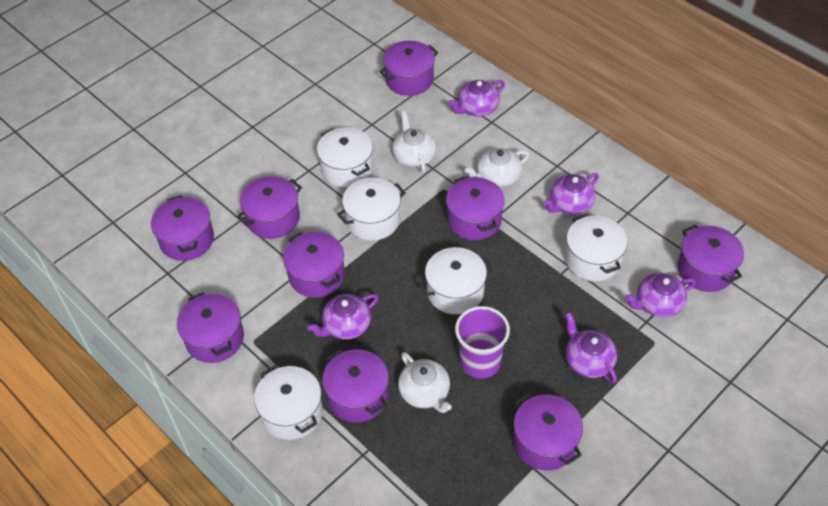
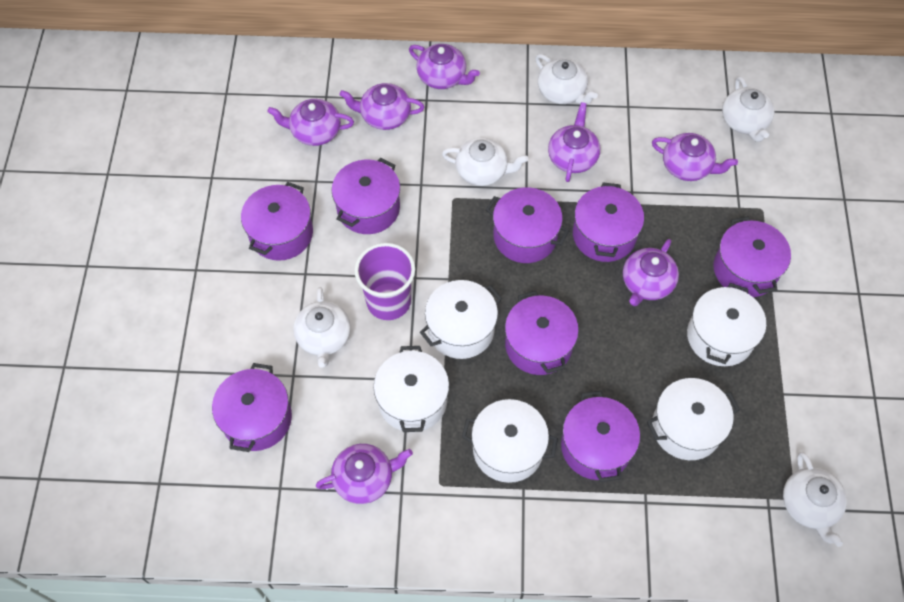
purple pot: [151,195,214,261] [177,292,244,363] [237,176,302,239] [283,232,345,298] [322,349,389,422] [379,41,438,96] [446,176,505,240] [514,393,583,471] [677,225,744,292] = 9 -> [212,363,292,452] [241,182,313,261] [332,158,400,234] [486,188,569,263] [505,291,579,375] [561,391,640,482] [573,182,644,262] [713,217,791,297] = 8
purple teapot: [307,294,378,340] [448,80,505,117] [544,173,599,215] [565,312,617,384] [625,273,696,318] = 5 -> [267,99,354,146] [316,444,413,504] [339,83,424,130] [409,44,480,89] [548,102,600,182] [623,239,679,306] [652,133,738,181] = 7
white teapot: [392,111,436,172] [398,352,452,413] [465,148,529,187] = 3 -> [293,287,351,368] [442,137,528,186] [535,54,598,105] [722,76,775,142] [783,452,847,547] = 5

